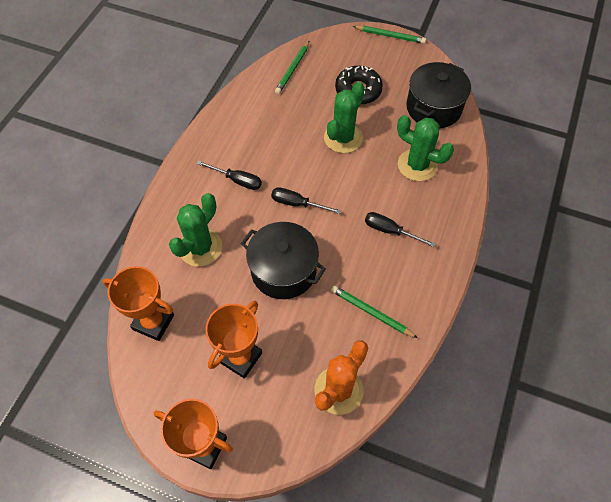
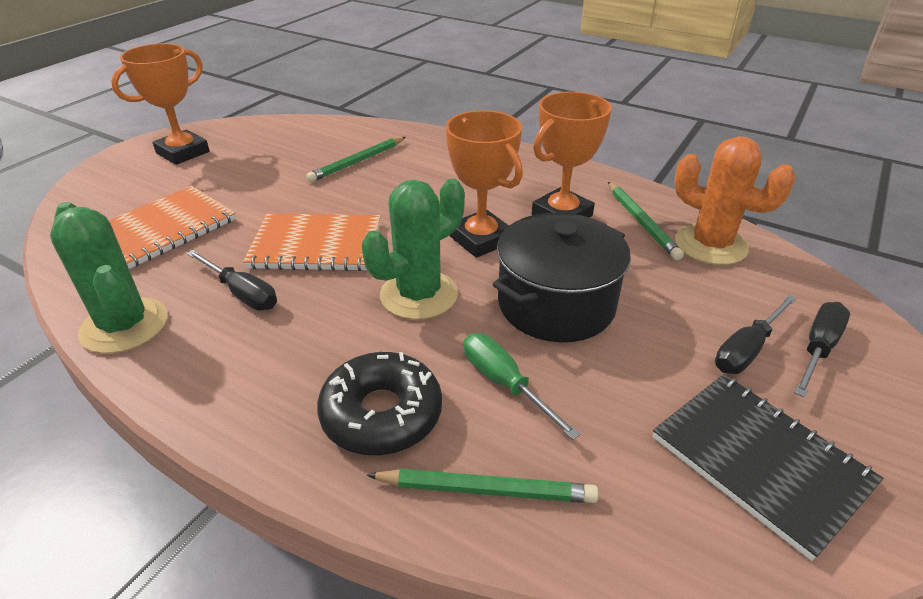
black notebook: none = 0 -> [653,374,883,561] = 1
black pot: [241,222,326,299] [406,62,471,128] = 2 -> [493,213,631,342] = 1
green cactus: [169,193,222,267] [324,82,365,153] [397,115,454,181] = 3 -> [50,202,168,354] [362,179,465,320] = 2
green screwdriver: none = 0 -> [464,333,580,440] = 1
orange notebook: none = 0 -> [109,186,236,269] [243,213,381,271] = 2

